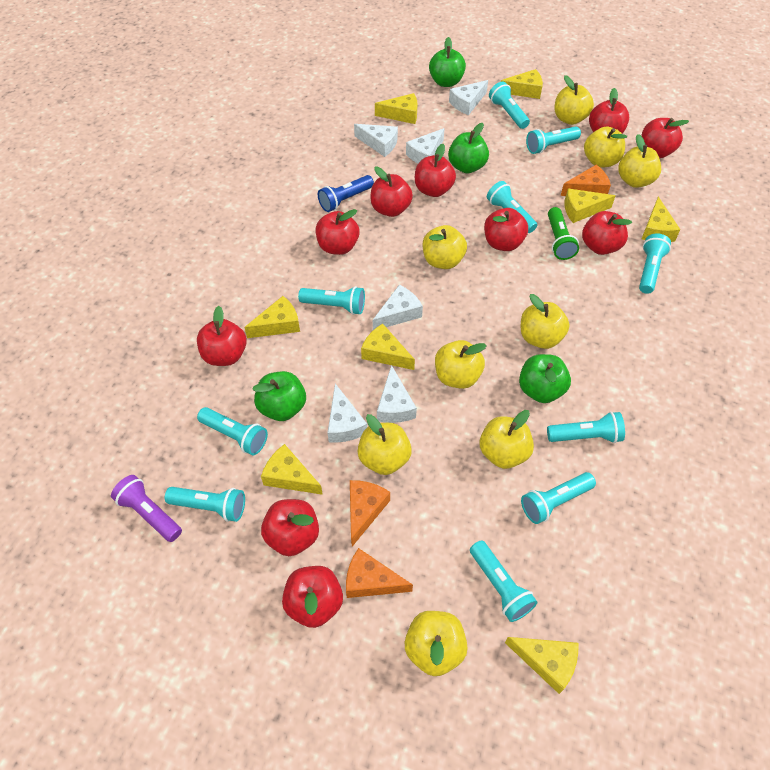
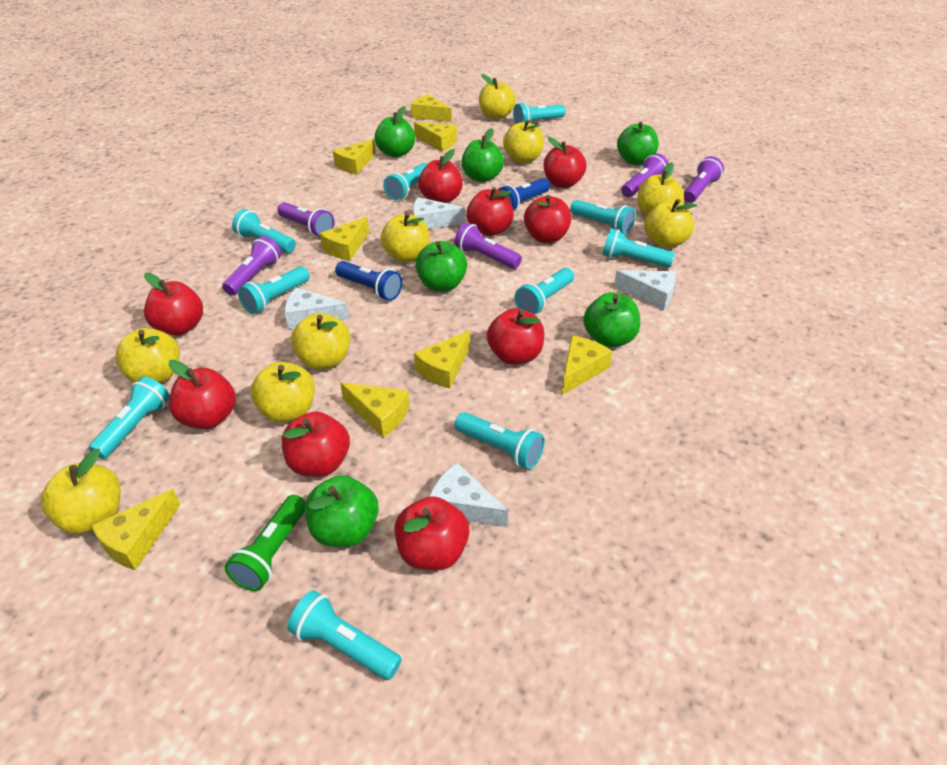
blue flashlight: [318,175,374,212] = 1 -> [335,261,402,301] [498,178,550,211] = 2
green apple: [252,371,306,421] [429,37,466,87] [448,123,489,173] [519,354,571,403] = 4 -> [305,475,379,547] [375,106,415,157] [415,241,467,292] [461,128,504,182] [583,292,640,347] [617,121,659,165] = 6
orange cheese: [346,548,413,598] [350,480,390,546] [561,164,611,196] = 3 -> none = 0
purple flashlight: [111,475,182,542] = 1 -> [222,236,281,296] [277,202,335,237] [455,222,522,269] [621,153,668,197] [684,156,724,203] = 5
red apple: [197,306,247,366] [261,499,319,556] [282,566,343,628] [315,209,359,255] [370,167,413,217] [415,144,456,197] [484,208,528,251] [582,211,632,255] [589,88,629,134] [641,118,689,158] = 10 -> [144,273,203,336] [169,360,236,429] [282,411,350,477] [394,496,470,570] [418,149,463,203] [467,187,514,236] [487,308,544,365] [524,195,572,243] [544,137,586,188] = 9
white cheese: [327,384,367,443] [354,124,398,157] [373,285,423,330] [377,365,417,423] [406,128,445,163] [449,80,488,115] = 6 -> [285,288,349,329] [413,197,465,229] [429,463,508,527] [614,270,676,310] = 4

